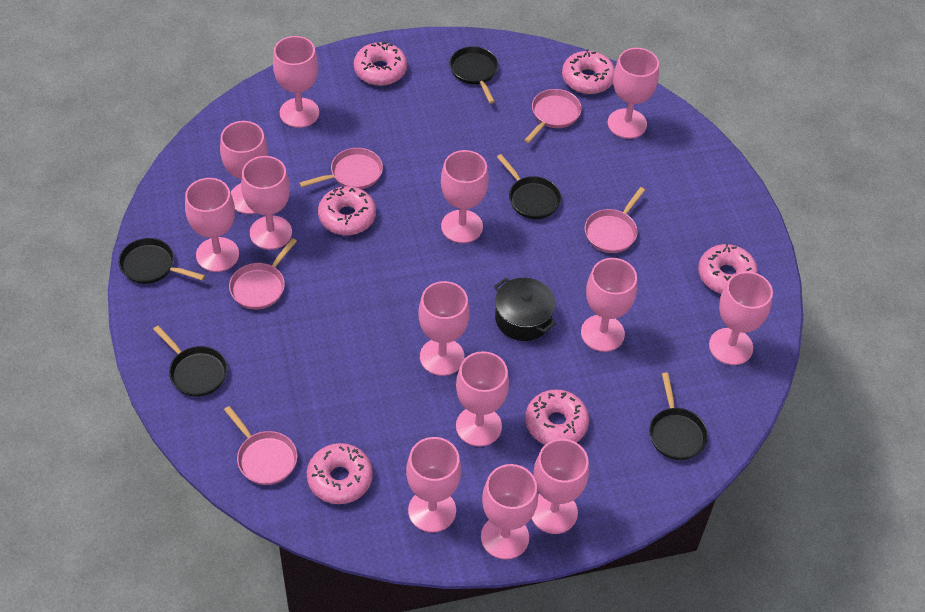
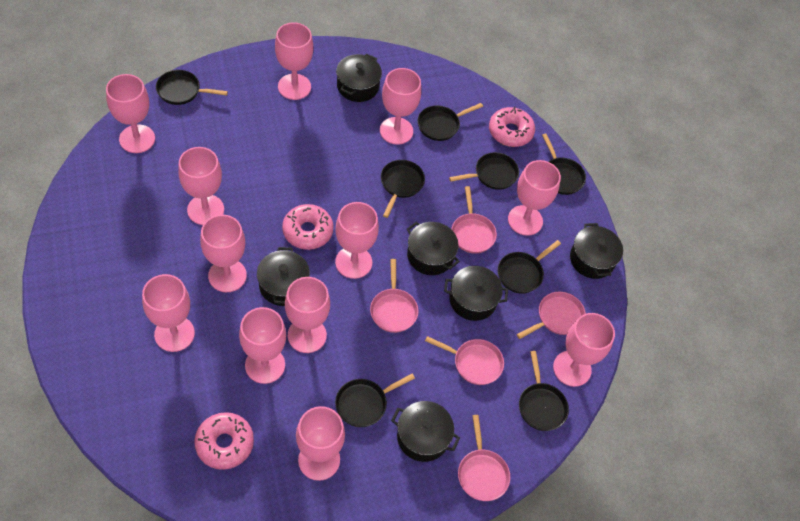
black pan: [119,238,205,284] [153,326,227,397] [450,46,498,104] [497,154,561,219] [649,372,708,460] = 5 -> [156,70,228,105] [335,374,415,427] [381,160,425,218] [418,103,483,141] [449,152,519,190] [498,240,561,294] [519,351,569,431] [542,133,586,195] = 8
black pot: [494,278,556,341] = 1 -> [257,247,310,306] [336,54,382,102] [391,401,460,462] [407,222,460,275] [444,266,508,321] [570,223,623,279] = 6
pink donut: [307,443,373,504] [318,186,376,235] [354,42,407,86] [525,389,589,444] [562,49,615,94] [698,243,758,294] = 6 -> [194,412,254,470] [282,204,333,250] [489,107,535,147] = 3
pink goblet: [185,178,239,272] [220,121,268,214] [241,156,292,250] [273,36,319,128] [406,437,461,532] [418,281,470,376] [441,150,489,243] [456,351,509,447] [481,464,538,560] [531,439,589,534] [581,258,637,352] [608,48,659,139] [709,272,773,365] = 13 -> [106,74,155,153] [142,274,195,352] [178,147,224,225] [200,215,247,292] [239,307,286,384] [275,22,313,100] [285,277,330,353] [296,406,345,481] [335,202,379,279] [380,68,421,145] [508,160,561,236] [553,313,615,387] = 12

